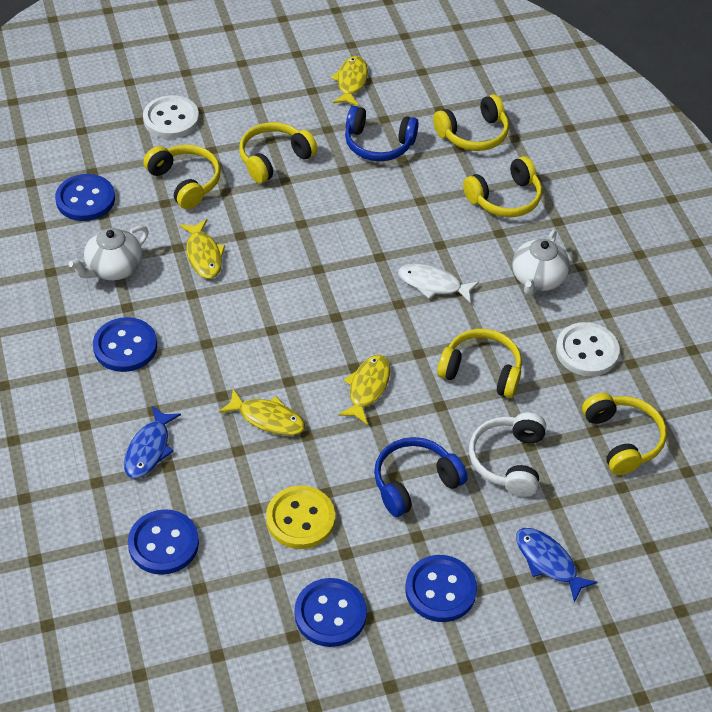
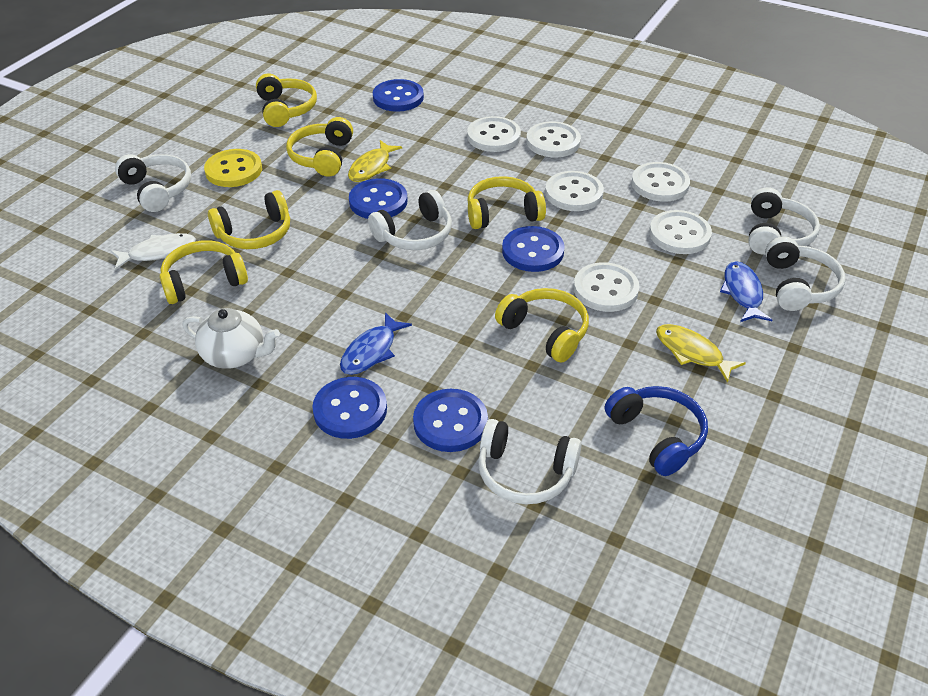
blue headphones: [345,106,419,161] [374,437,467,517] = 2 -> [605,386,708,476] = 1
white button: [143,95,199,139] [556,322,620,376] = 2 -> [467,116,521,152] [526,122,581,157] [545,171,604,211] [573,262,640,312] [631,162,690,202] [649,210,712,254] = 6
white headphones: [469,412,546,497] = 1 -> [115,154,191,212] [368,190,452,250] [478,419,582,504] [748,187,820,255] [765,237,846,311] = 5
white teapot: [69,226,149,280] [512,230,570,296] = 2 -> [183,308,280,369] = 1
yellow fish: [179,219,225,279] [219,389,305,435] [331,56,368,107] [338,355,390,425] = 4 -> [348,140,402,182] [656,324,746,383] = 2

